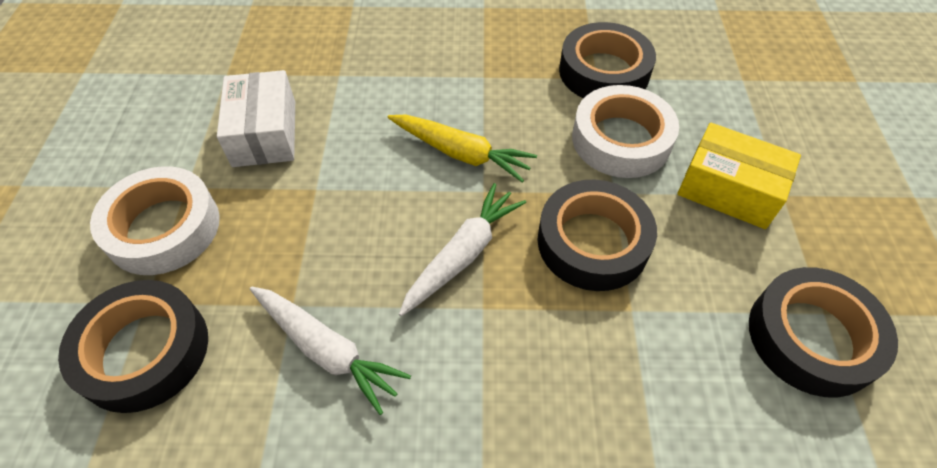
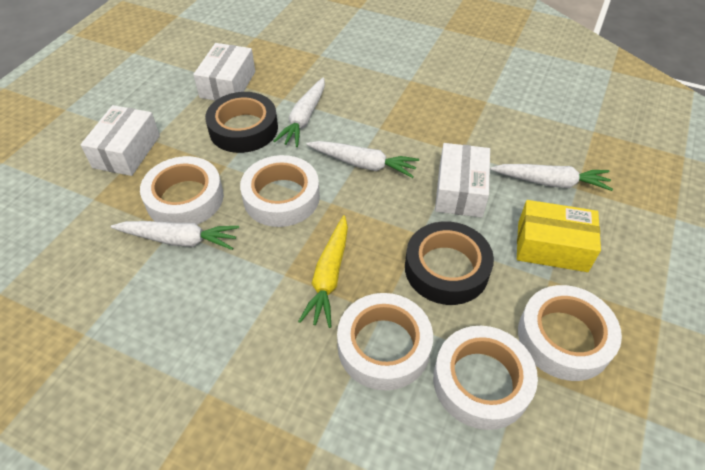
black tape: [58,280,208,413] [538,180,657,291] [559,22,656,98] [749,267,898,398] = 4 -> [205,92,278,153] [405,221,494,305] = 2
white box: [217,70,295,167] = 1 -> [81,105,160,176] [193,43,255,101] [435,143,490,217] = 3
white carrot: [250,287,411,415] [399,183,526,316] = 2 -> [111,221,239,250] [273,77,325,147] [306,141,419,178] [490,164,613,191] = 4
white tape: [90,166,220,275] [572,85,679,178] = 2 -> [140,156,224,225] [240,155,320,227] [337,293,433,391] [433,326,538,430] [518,285,622,381] = 5

